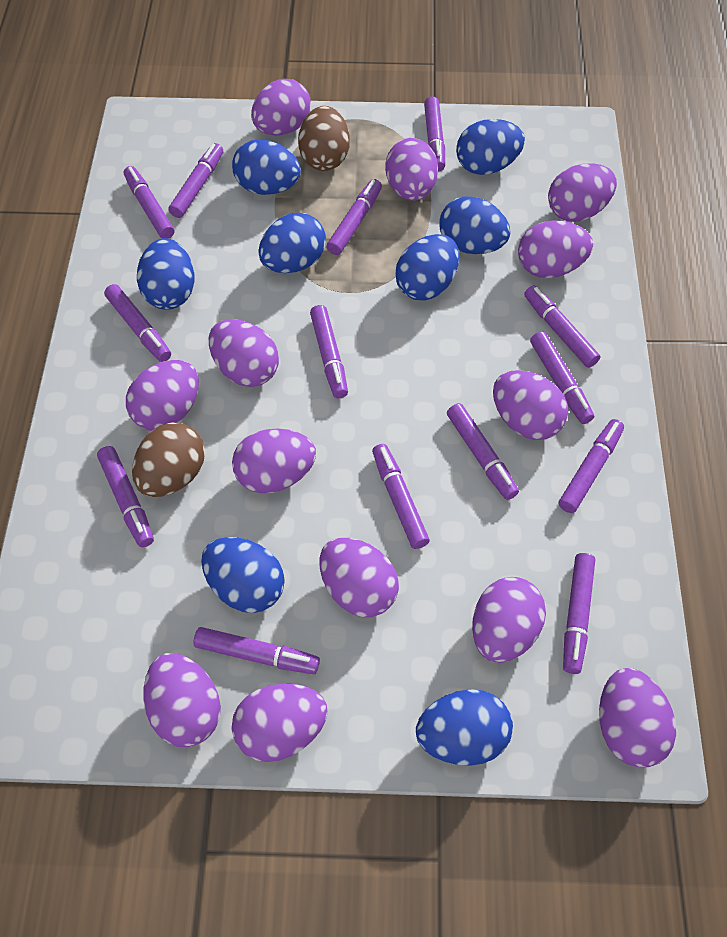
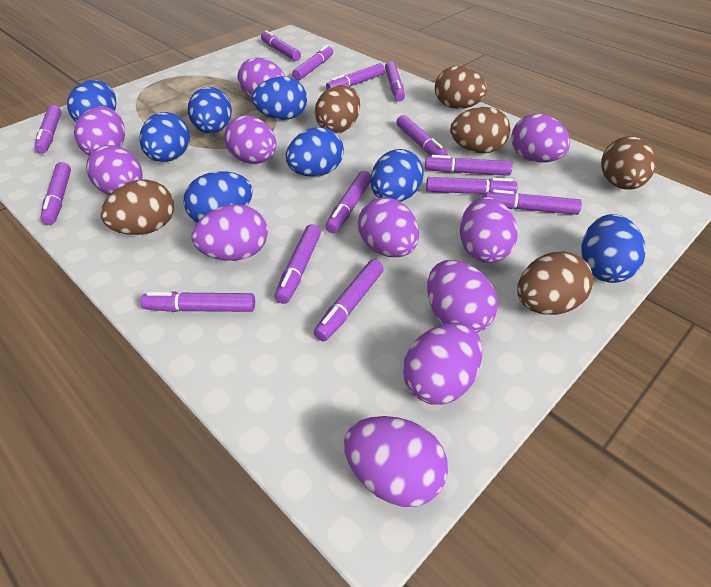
brown egg: [132,422,205,497] [298,106,350,171] = 2 -> [100,179,174,235] [315,85,360,133] [435,66,487,109] [450,107,510,153] [517,251,594,315] [601,136,656,190] = 6
purple egg: [126,360,199,431] [143,653,221,747] [209,319,279,387] [232,428,316,493] [232,684,328,762] [251,79,311,136] [320,538,399,617] [385,138,438,201] [472,577,546,663] [493,370,568,440] [518,220,593,278] [548,163,617,222] [599,668,676,767] = 13 -> [74,106,125,156] [86,145,143,195] [192,204,268,261] [224,115,276,164] [238,57,285,97] [344,416,448,507] [358,197,419,257] [403,323,482,405] [427,260,498,333] [460,197,518,263] [511,114,570,163] = 11

